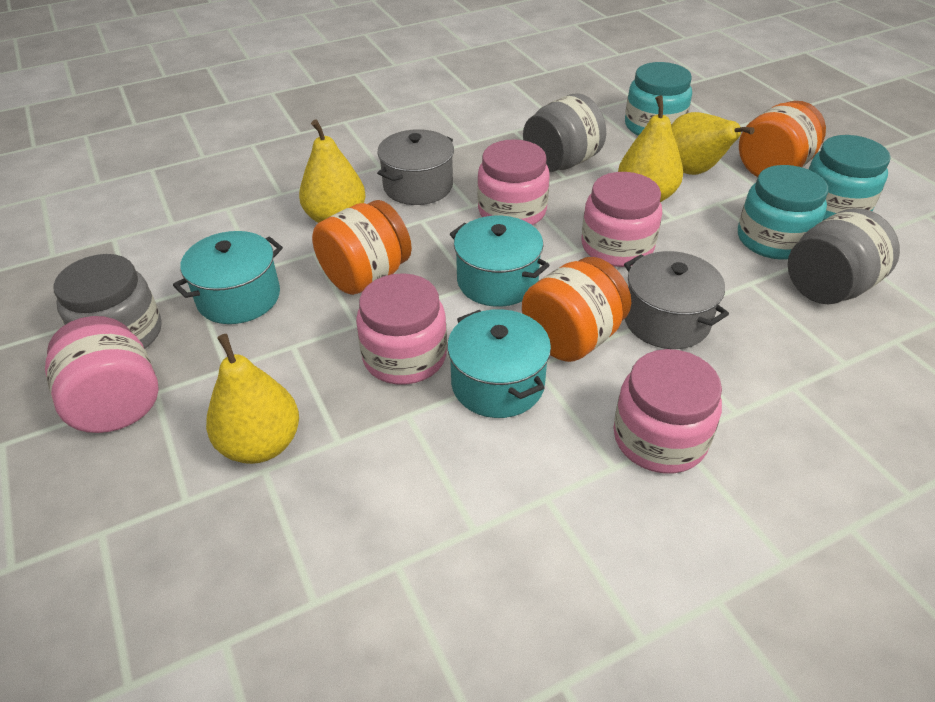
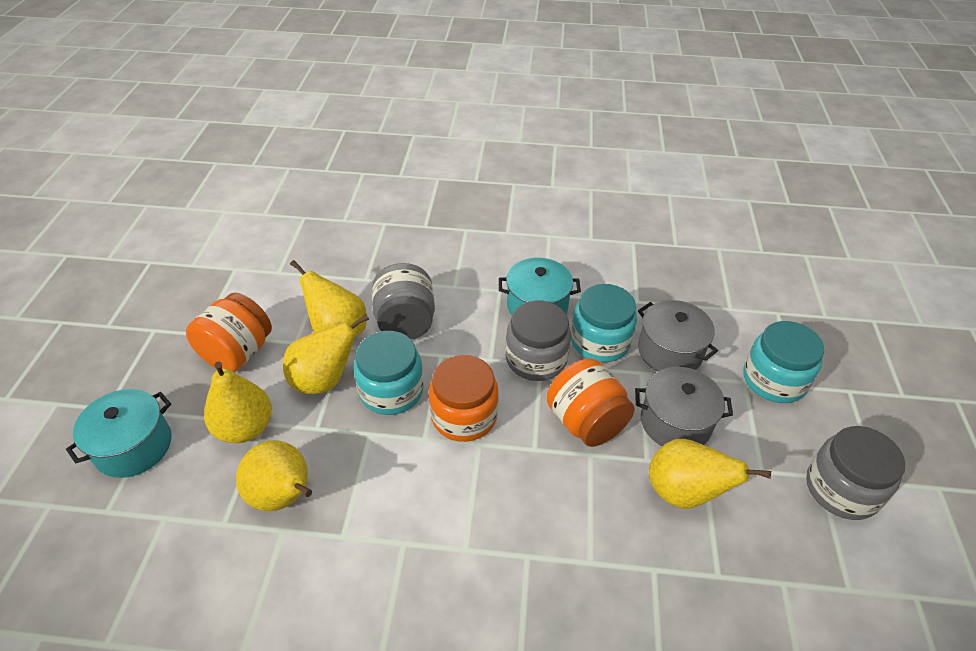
pink jar: [45,316,158,433] [356,273,447,385] [477,139,549,225] [582,172,662,267] [613,349,722,473] = 5 -> none = 0
turquoise pot: [173,231,283,324] [447,309,551,418] [450,216,550,307] = 3 -> [66,389,171,478] [499,258,581,316] = 2
yellow pear: [206,334,299,464] [299,119,366,223] [618,95,683,202] [671,112,755,175] = 4 -> [204,362,272,443] [236,440,312,511] [283,314,369,394] [290,260,366,336] [649,439,771,509] = 5

